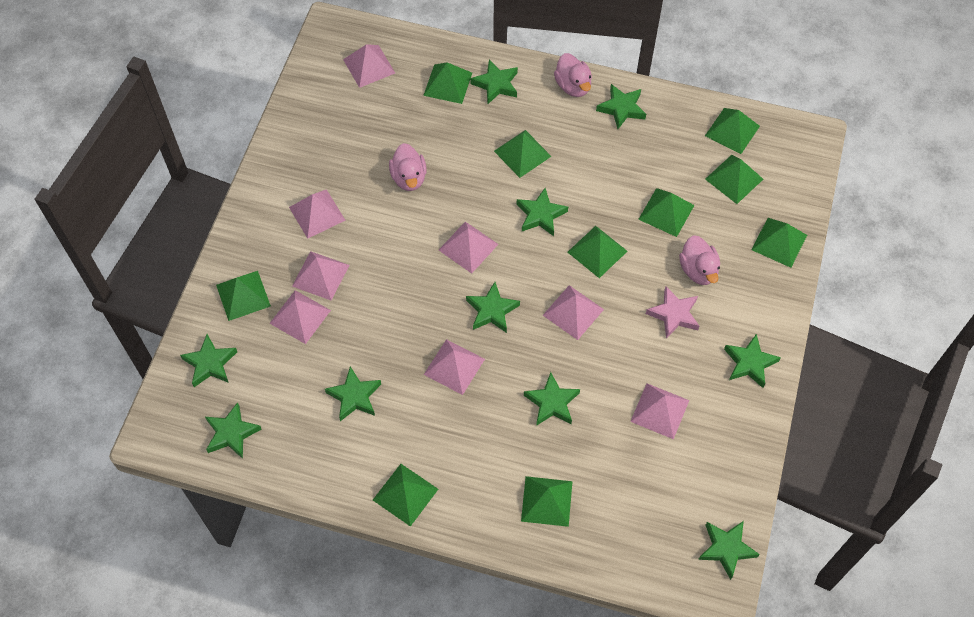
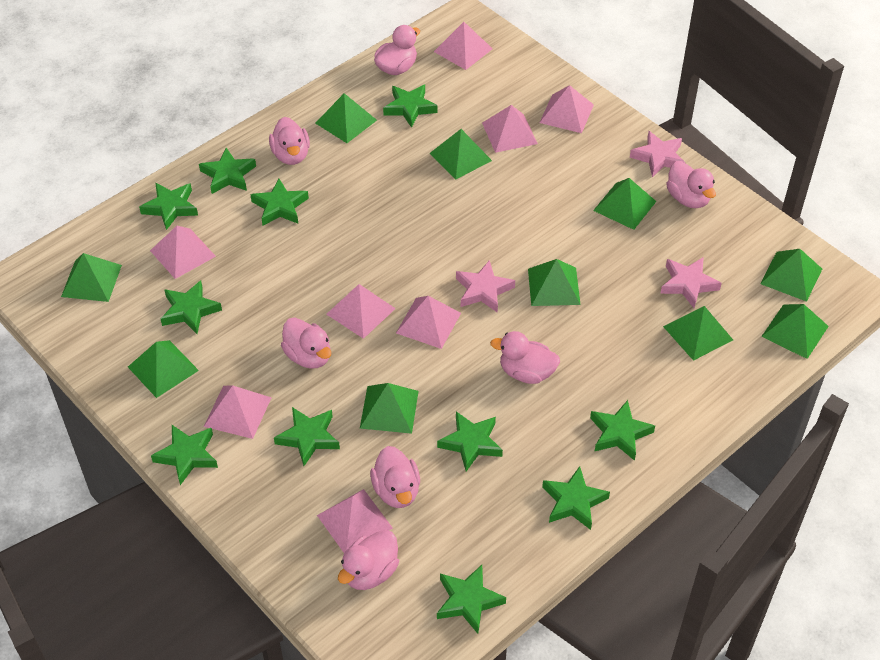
green star: [180,334,237,387] [205,402,262,459] [325,366,381,421] [466,282,520,333] [470,60,518,104] [517,188,568,236] [524,372,580,426] [596,84,646,129] [698,521,760,580] [724,334,781,388] = 10 -> [139,183,198,230] [151,425,218,485] [161,280,222,334] [199,147,256,194] [250,179,309,226] [274,407,340,466] [383,84,437,128] [437,411,503,471] [437,565,506,634] [542,466,610,530] [590,400,655,461] = 11
pink duck: [389,143,427,191] [554,53,592,97] [679,235,720,285] = 3 -> [269,117,310,165] [281,317,331,369] [338,530,399,590] [370,446,420,508] [374,25,420,75] [490,331,560,384] [666,161,716,208] = 7
pink star: [646,286,699,339] = 1 -> [456,260,515,313] [630,131,686,177] [660,257,722,308] = 3

